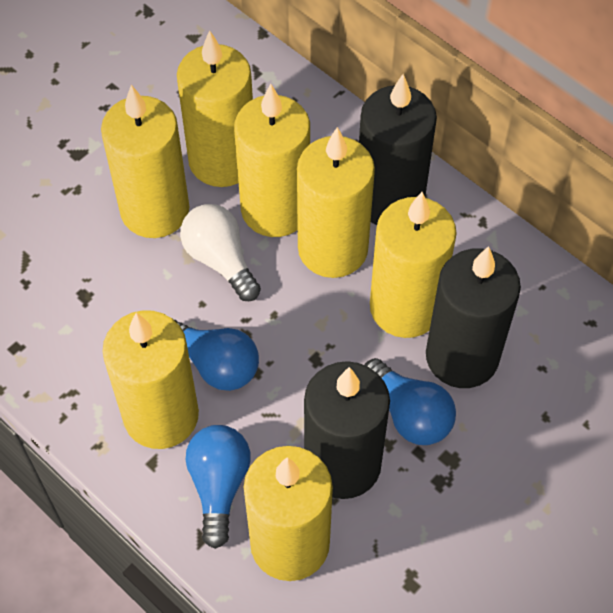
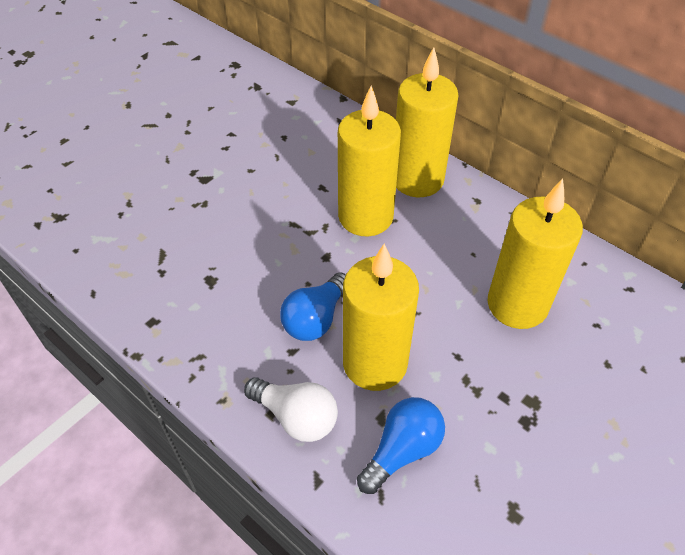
black candle: [304,361,390,499] [359,74,437,225] [426,246,521,388] = 3 -> none = 0
blue light bulb: [175,320,259,391] [186,425,251,549] [364,358,456,445] = 3 -> [280,272,346,341] [357,397,445,494] = 2
yellow candle: [101,85,189,238] [102,310,199,449] [177,30,253,187] [234,84,310,237] [244,446,333,581] [297,127,375,278] [370,192,457,338] = 7 -> [338,86,401,237] [343,244,419,391] [396,47,459,197] [488,179,583,329] = 4

